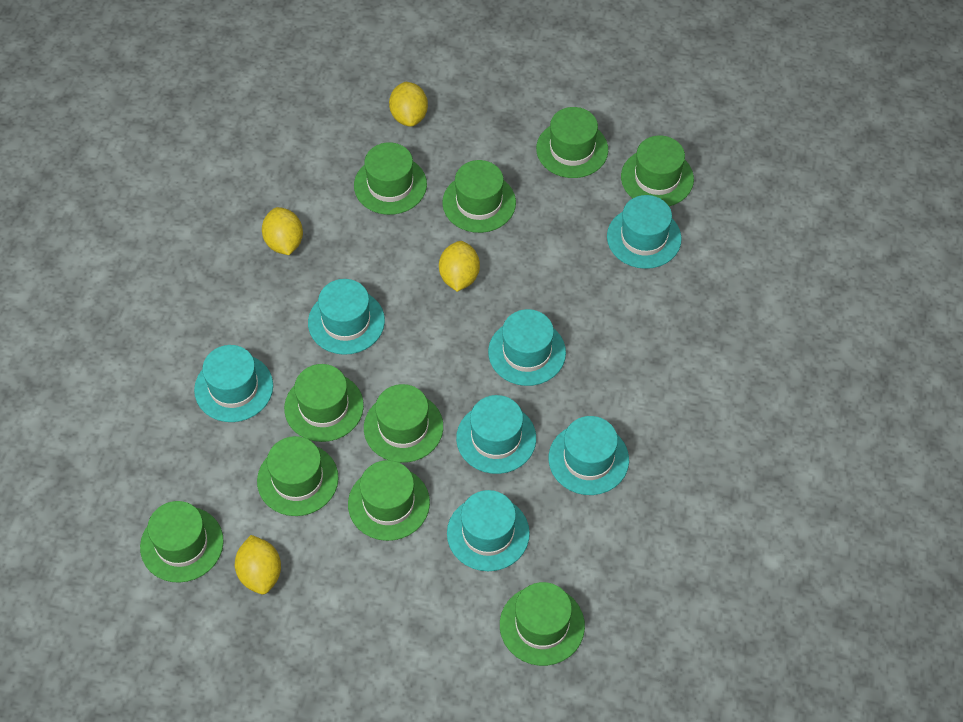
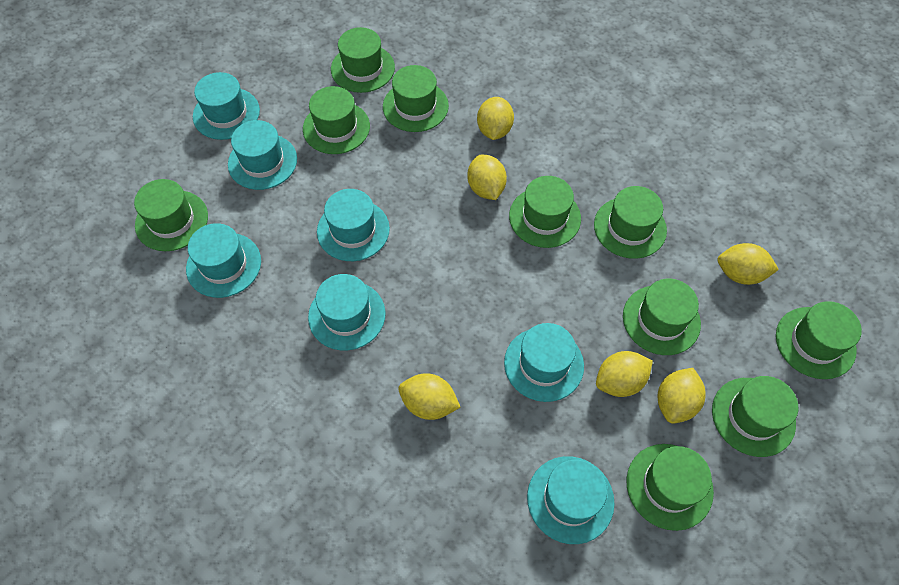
yellow lemon: [235,535,281,595] [262,207,303,255] [389,82,428,127] [439,241,480,292] = 4 -> [398,373,460,420] [467,155,507,200] [477,97,514,140] [596,351,653,397] [658,368,706,424] [718,243,779,285] = 6

